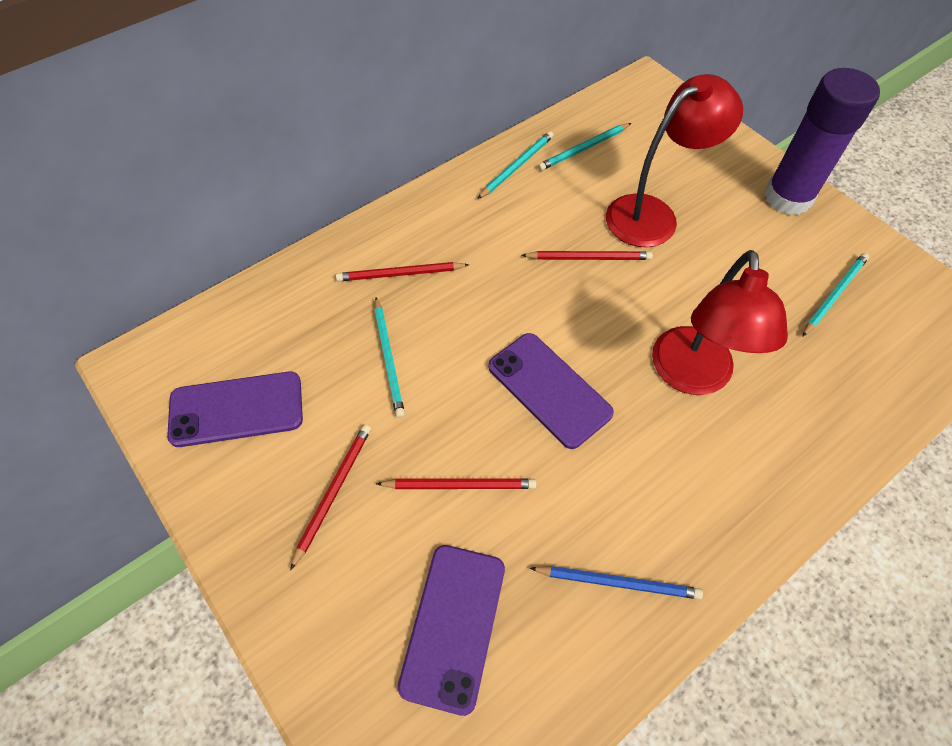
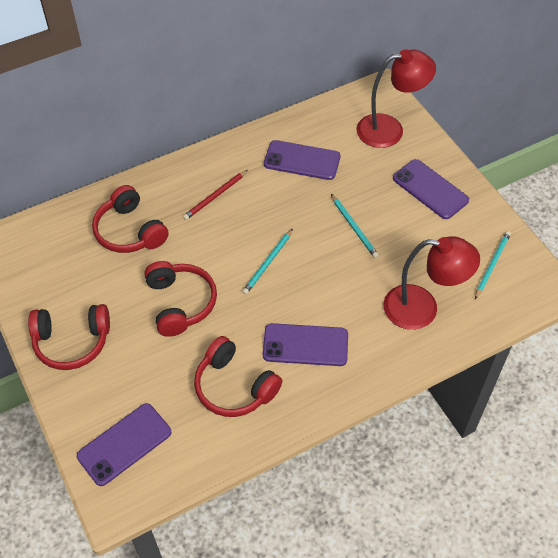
blue pencil: [529,566,703,599] = 1 -> none = 0
purple glue stick: [764,68,880,215] = 1 -> none = 0
purple phone: [167,371,303,447] [398,545,505,716] [488,333,614,449] = 3 -> [77,403,171,486] [263,323,348,366] [264,140,340,180] [393,159,469,219] = 4
red headphones: none = 0 -> [28,304,110,370] [92,185,169,253] [144,261,217,337] [194,336,282,417] = 4
red pencil: [290,425,371,570] [336,262,469,281] [376,479,537,489] [521,251,653,260] = 4 -> [183,170,248,220] = 1
turquoise pencil: [374,297,405,418] [478,131,554,199] [538,123,631,171] [802,253,869,337] = 4 -> [242,229,293,295] [331,194,379,258] [475,231,511,299] = 3

